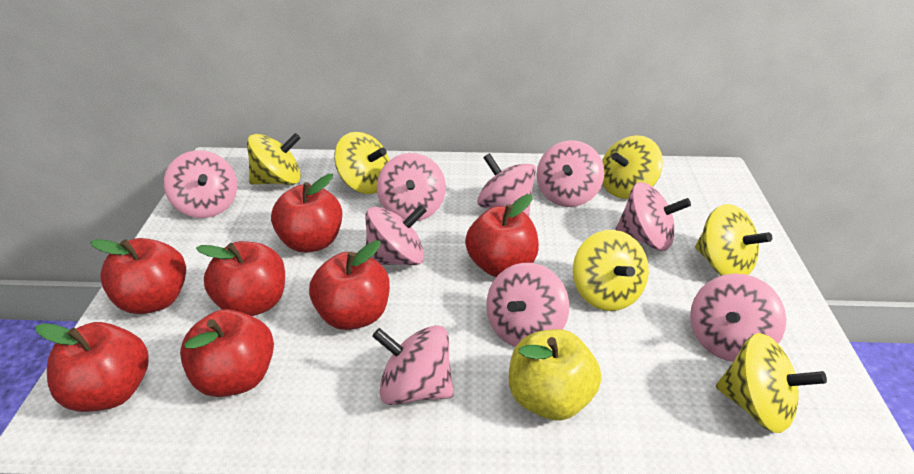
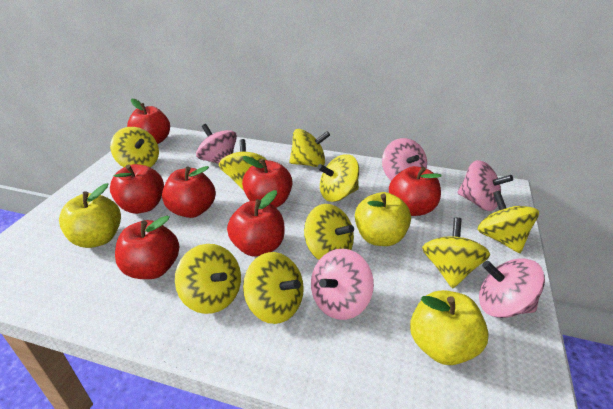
pink spinning top: [164,150,237,218] [366,205,427,265] [372,325,454,405] [377,153,446,221] [477,153,536,217] [486,263,569,347] [537,140,604,207] [616,182,691,251] [690,273,786,362] = 9 -> [196,124,237,164] [311,249,374,320] [382,138,427,181] [457,160,513,211] [479,258,545,318] = 5
yellow apple: [509,329,601,421] = 1 -> [59,183,121,248] [355,192,411,246] [410,290,489,365] = 3
yellow spinning top: [247,133,301,185] [334,132,389,194] [573,230,649,311] [602,135,663,199] [695,204,772,276] [716,333,827,433] = 6 -> [110,127,159,167] [175,244,241,314] [219,139,266,191] [243,252,304,324] [289,129,330,167] [304,204,354,260] [317,154,359,202] [422,218,490,288] [477,191,539,253] = 9

